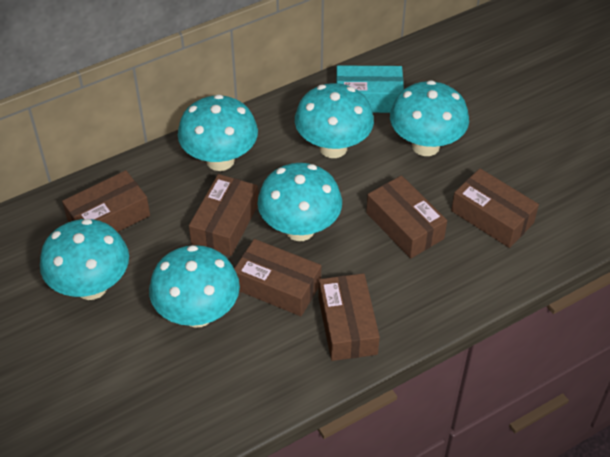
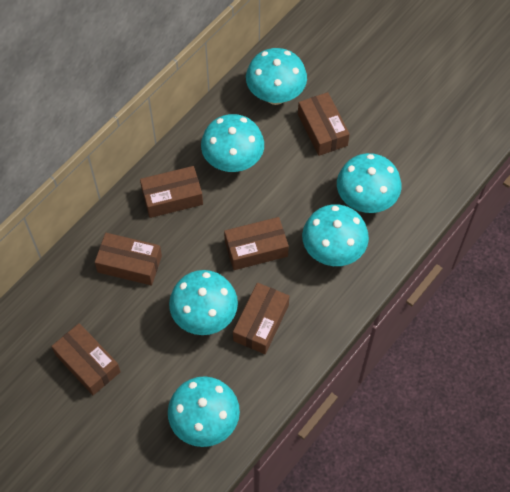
turquoise box: [336,66,404,113] = 1 -> none = 0

